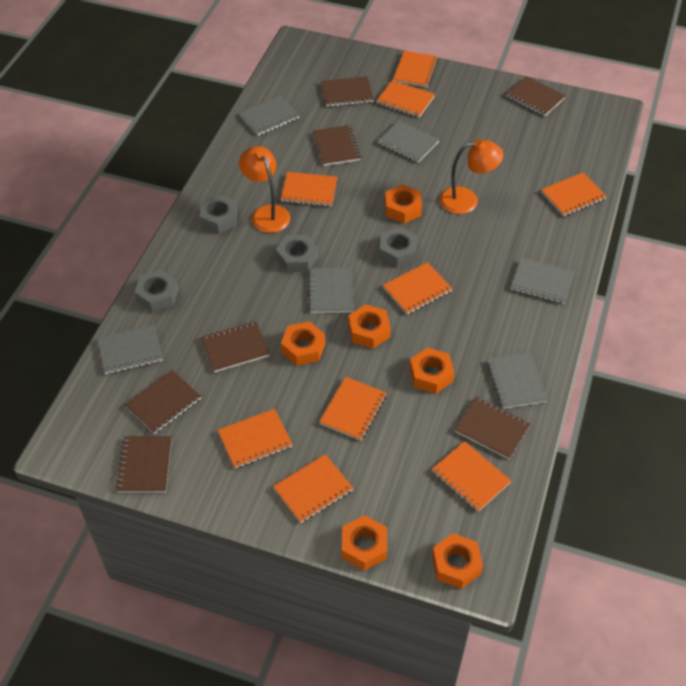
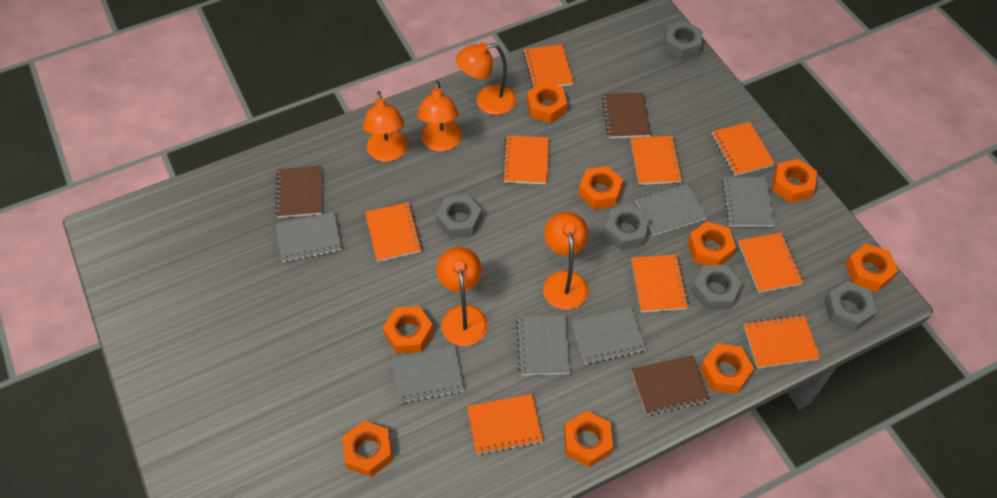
brown notebook: [116,436,172,493] [125,370,201,434] [201,321,270,373] [313,125,361,166] [321,76,374,107] [454,397,531,459] [506,76,566,116] = 7 -> [275,166,322,218] [602,93,651,138] [631,355,710,415] = 3
grey nut: [134,270,179,313] [200,194,237,234] [276,235,318,273] [379,227,417,268] = 4 -> [436,195,482,239] [604,205,650,250] [664,21,703,60] [691,265,742,310] [824,281,877,331] = 5
orange lamp: [239,146,290,233] [440,139,504,214] = 2 -> [363,91,408,162] [417,81,462,152] [436,247,488,346] [456,43,516,115] [543,212,588,310] = 5
orange nut: [281,321,325,366] [342,515,387,571] [348,304,391,349] [385,184,422,224] [409,347,454,394] [432,533,483,589] = 6 -> [342,421,393,477] [383,306,433,354] [527,82,567,124] [564,411,613,467] [578,166,623,209] [688,221,736,265] [700,343,754,394] [772,159,817,203] [845,244,898,292] = 9

